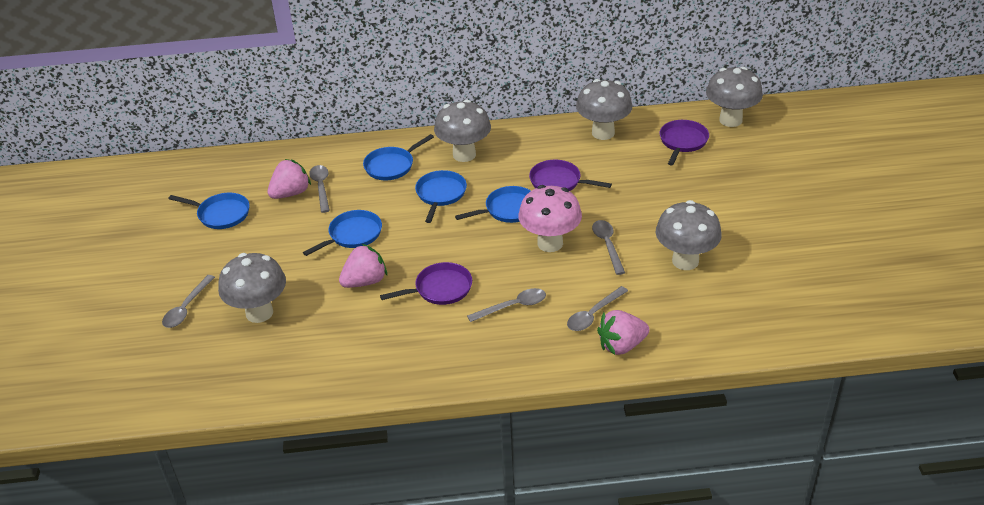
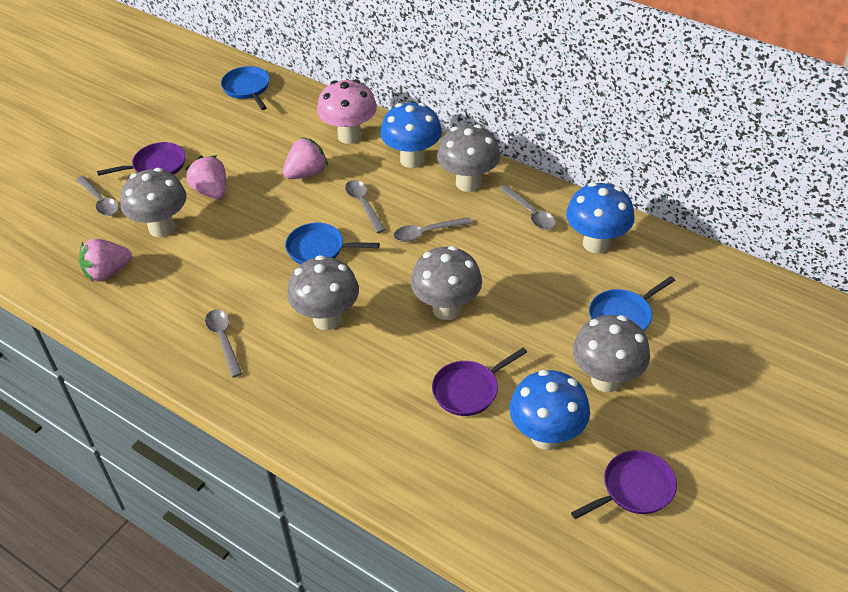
blue mushroom: none = 0 -> [380,103,442,168] [509,370,590,450] [566,182,635,254] = 3
blue pan: [169,193,250,229] [303,210,382,256] [363,134,434,180] [415,170,467,223] [455,186,531,223] = 5 -> [221,66,270,110] [285,223,380,264] [589,276,675,331] = 3

